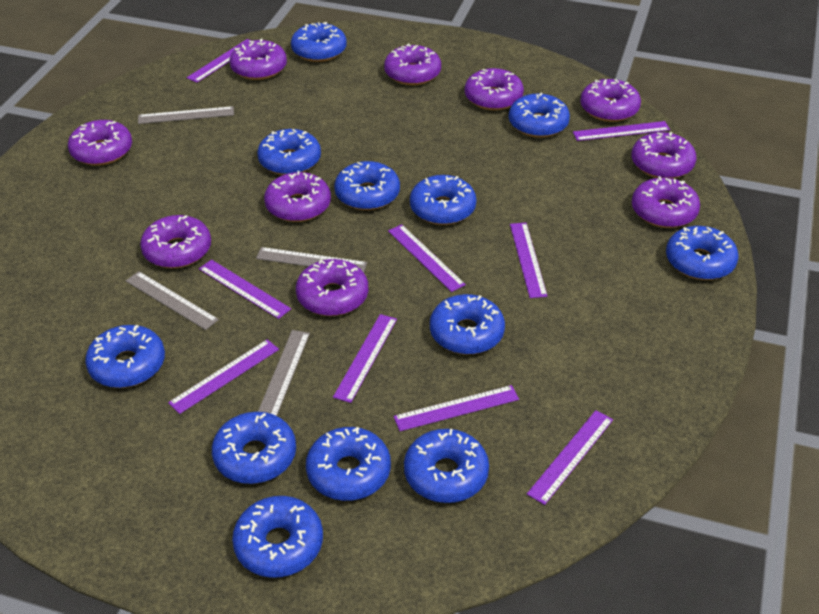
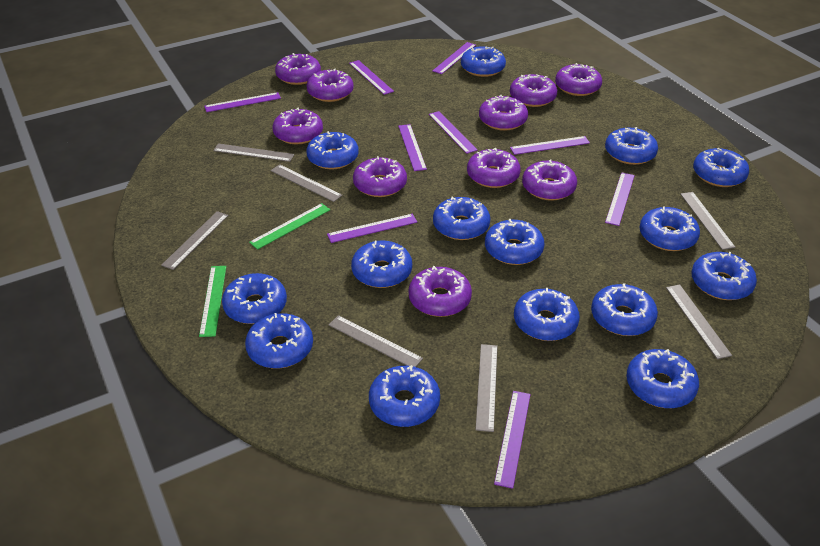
blue donut: [85,325,165,388] [212,412,296,484] [232,496,323,578] [257,129,321,175] [291,22,347,62] [306,427,391,501] [334,161,400,210] [404,429,489,503] [410,175,476,225] [430,294,505,355] [509,93,570,138] [666,226,738,280] = 12 -> [222,273,287,324] [245,313,313,369] [306,131,359,169] [351,241,412,288] [369,365,440,427] [433,197,490,240] [461,46,506,77] [485,219,544,265] [514,288,580,341] [591,283,658,336] [605,127,658,165] [626,349,699,408] [639,206,700,251] [691,252,757,300] [693,148,749,187] = 15
green ruler: none = 0 -> [199,266,226,337] [249,203,330,250] = 2
grey ruler: [126,271,219,330] [138,106,234,124] [256,247,367,273] [258,330,310,416] = 4 -> [161,211,229,270] [213,143,294,162] [271,164,343,202] [329,315,423,367] [475,344,498,432] [666,284,732,359] [680,192,735,250] = 7

